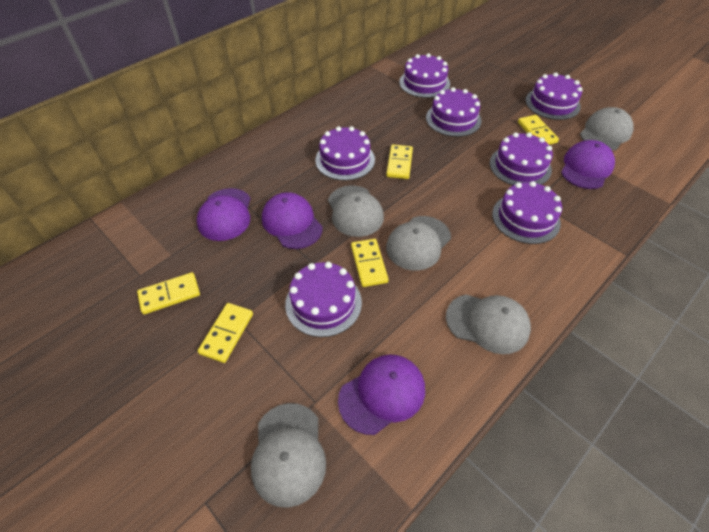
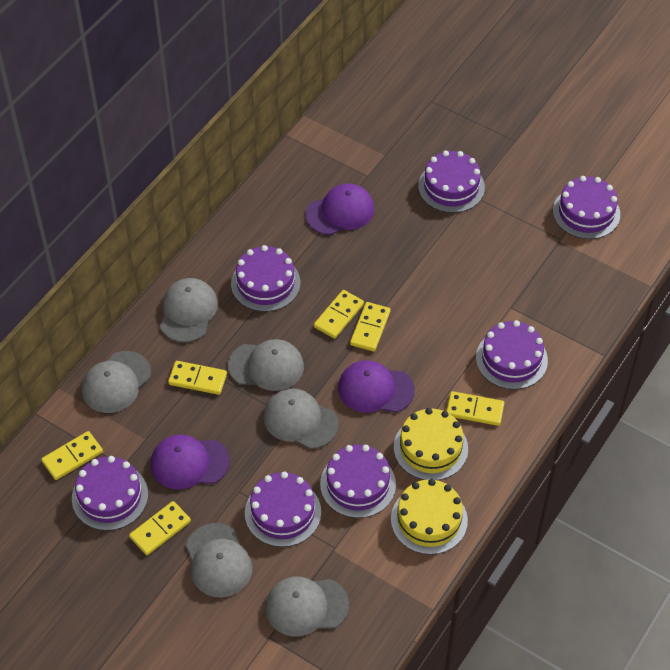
grey cap: [251,403,326,508] [328,185,384,237] [386,216,451,271] [446,295,531,354] [580,107,634,151] = 5 -> [82,351,151,413] [160,278,218,343] [186,523,252,597] [228,339,304,391] [263,388,339,449] [265,576,349,637] = 6
purple cap: [197,188,251,241] [262,192,323,249] [338,355,425,435] [561,140,615,189] = 4 -> [151,434,230,489] [306,183,374,235] [338,360,415,413] = 3
yellow cake: none = 0 -> [391,479,468,555] [394,408,468,480] = 2
yellow domino: [137,272,200,314] [198,303,253,363] [351,239,389,287] [386,145,413,179] [518,115,559,145] = 5 -> [41,431,103,480] [129,501,191,555] [168,361,227,395] [314,290,364,339] [350,302,390,351] [447,391,504,426] = 6

